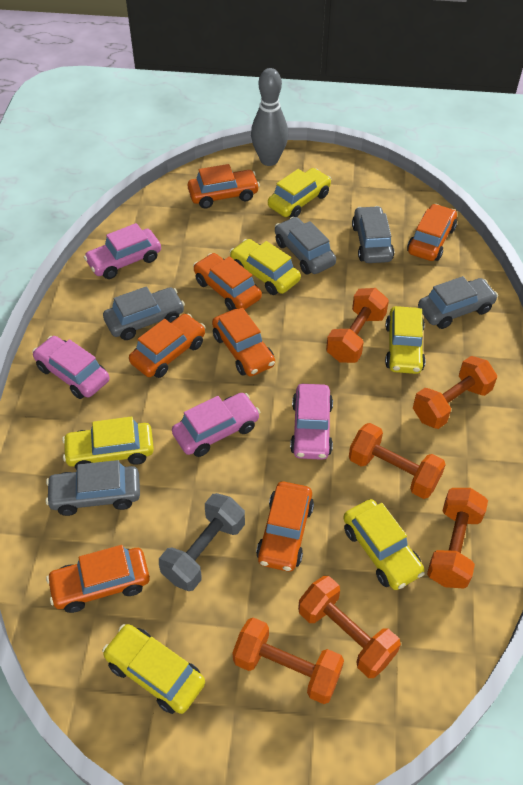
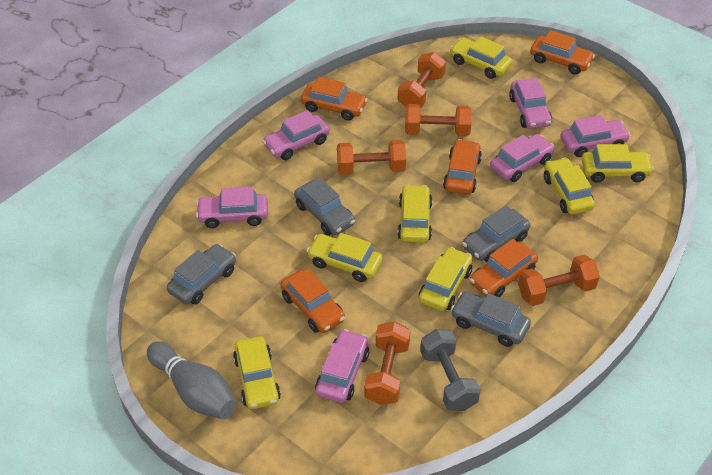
grey car: [46,460,140,516] [103,286,185,340] [275,217,336,274] [352,206,394,263] [418,276,498,329] = 5 -> [167,244,236,304] [294,178,355,235] [451,292,531,347] [462,206,530,262] = 4
orange car: [46,545,150,613] [129,313,206,378] [188,164,260,208] [193,253,262,311] [212,308,275,377] [256,481,314,572] [407,204,457,261] = 7 -> [280,269,345,333] [301,77,368,120] [443,139,482,194] [469,239,538,297] [530,30,595,74] = 5
orange dumbbell: [232,618,344,704] [298,576,401,678] [326,288,389,363] [349,423,446,499] [413,356,497,429] [427,488,488,589] = 6 -> [337,140,406,175] [364,321,410,405] [397,52,446,108] [405,104,472,136] [518,255,600,306] = 5
pink car: [32,336,109,399] [84,223,161,279] [172,393,260,457] [290,384,333,460] = 4 -> [196,187,268,228] [262,110,330,160] [315,329,369,403] [490,134,555,182] [509,78,552,129] [560,115,631,157] = 6
yellow car: [62,416,154,470] [102,624,205,714] [230,239,301,295] [268,168,331,218] [343,499,425,590] [385,306,426,374] = 6 -> [233,336,281,409] [307,233,383,282] [397,184,432,243] [419,247,473,311] [450,36,512,79] [544,158,595,215] [581,144,653,183] = 7

